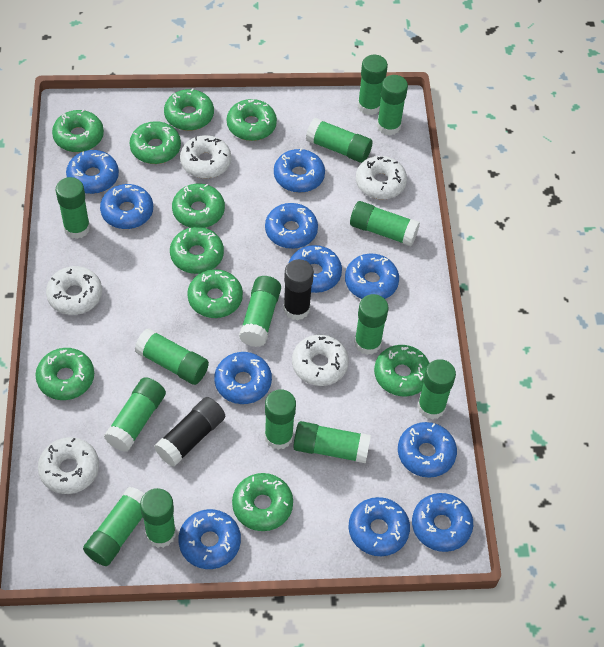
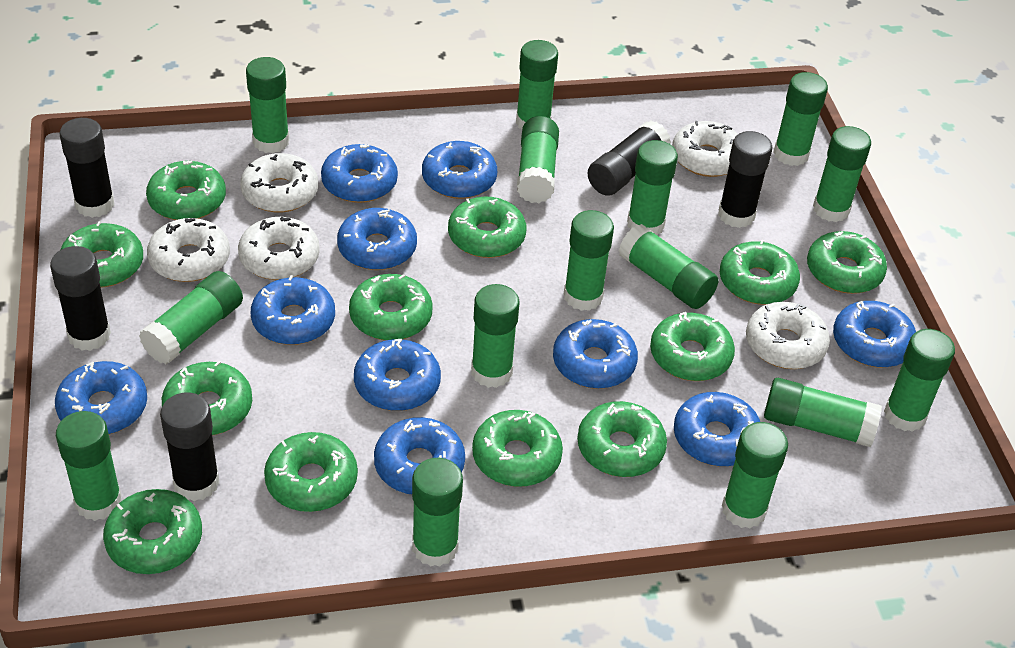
black glue stick: [154,397,225,467] [283,259,314,320] = 2 -> [50,246,111,351] [59,118,114,218] [160,393,220,501] [587,121,671,196] [718,131,773,228] = 5
blue donut: [66,150,119,194] [100,184,153,229] [178,509,241,569] [214,352,272,404] [265,203,318,249] [274,148,325,193] [289,245,342,293] [345,254,399,299] [349,497,410,556] [398,422,457,478] [412,493,473,552] = 11 -> [55,361,147,435] [251,275,335,345] [321,144,398,203] [337,208,417,270] [354,339,441,411] [374,417,465,495] [422,141,497,199] [553,319,638,389] [674,392,760,467] [833,301,916,368] = 10
green donut: [36,348,94,400] [52,109,104,152] [130,121,181,164] [164,88,214,131] [170,227,224,274] [172,184,225,228] [187,269,243,318] [227,99,277,141] [232,473,293,531] [374,345,429,396] = 10 -> [61,221,143,288] [103,489,202,574] [146,161,226,220] [162,361,252,435] [264,432,358,512] [349,274,433,341] [448,196,526,258] [472,410,563,487] [577,401,667,477] [650,312,735,381] [720,240,800,305] [807,231,887,294] = 12
green glue stick: [56,177,90,239] [83,487,144,566] [104,377,166,452] [135,328,209,385] [140,488,176,548] [239,276,281,347] [264,389,296,450] [293,421,371,463] [306,118,372,163] [350,201,420,246] [354,294,389,355] [358,55,388,115] [377,75,408,136] [418,359,456,420] = 14 -> [56,411,122,521] [139,271,243,364] [246,57,289,153] [412,458,463,567] [471,284,520,388] [516,40,558,129] [517,116,559,203] [564,210,614,311] [619,224,718,309] [627,140,678,235] [722,422,788,528] [764,378,882,447] [774,72,828,166] [813,126,871,222] [884,329,955,432] = 15

